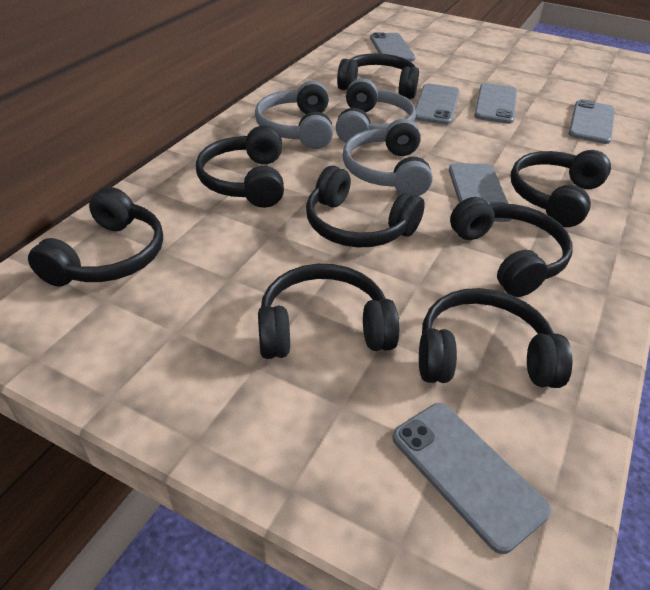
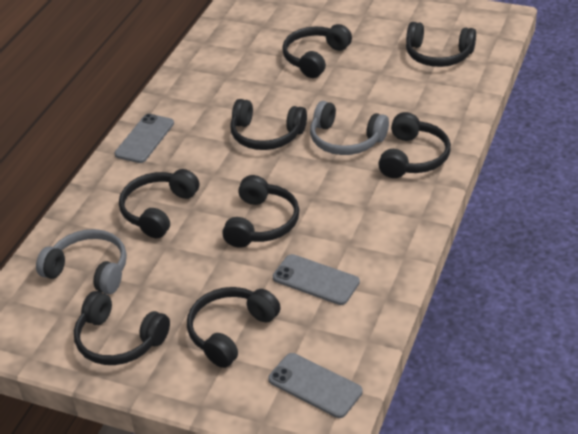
grey headphones: [255,81,333,149] [336,78,416,143] [342,119,433,196] = 3 -> [36,229,127,294] [310,101,389,155] = 2
grey phone: [370,32,416,62] [393,403,551,554] [415,83,460,125] [449,163,512,222] [474,83,517,124] [569,99,615,144] = 6 -> [114,114,174,163] [268,353,363,418] [273,254,360,305] = 3

